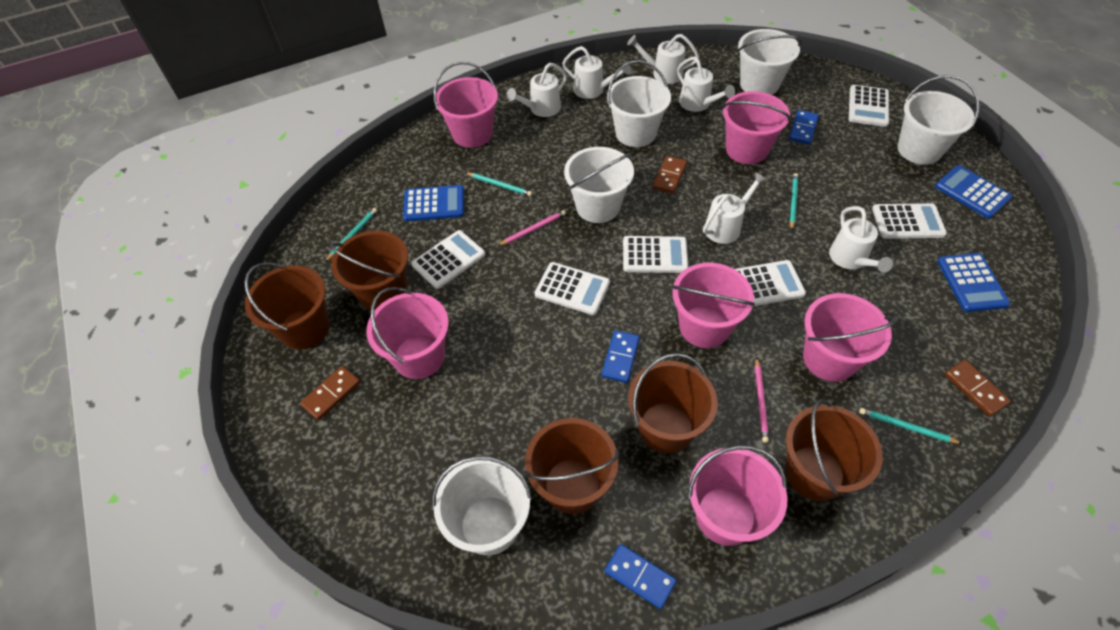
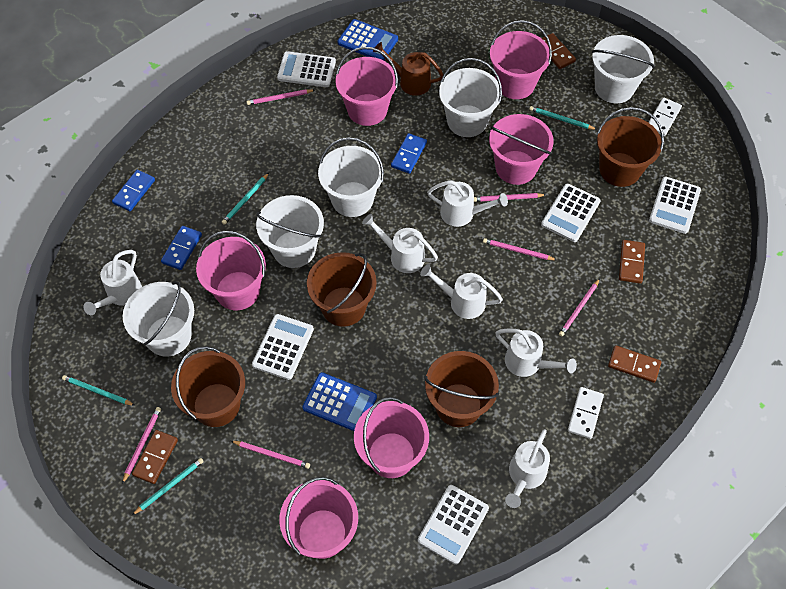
blue calculator: [403,185,464,221] [935,165,1012,218] [937,253,1010,312] = 3 -> [302,372,377,431] [337,19,398,61] = 2
brown bucket: [244,262,330,349] [330,230,408,311] [524,418,619,514] [628,353,718,453] [785,399,883,501] = 5 -> [171,346,245,427] [307,252,377,327] [424,351,499,427] [597,107,664,187] = 4
brown domino: [300,366,360,420] [653,156,687,193] [945,360,1011,417] = 3 -> [132,430,178,484] [542,33,576,69] [608,345,661,383] [619,240,645,284] = 4
brown watering can: none = 0 -> [373,42,444,96] = 1
pink pencil: [498,210,566,246] [755,358,769,443] = 2 -> [122,407,161,484] [231,441,310,469] [246,89,315,105] [474,193,546,202] [483,238,556,260] [559,278,600,337] = 6
white calculator: [411,230,485,289] [535,262,610,315] [623,236,689,273] [735,260,806,306] [849,85,889,127] [872,203,947,239] = 6 -> [252,314,314,380] [277,51,336,87] [418,485,489,565] [541,184,601,242] [649,176,701,234] = 5
white domino: none = 0 -> [568,387,604,439] [648,98,682,136] = 2

